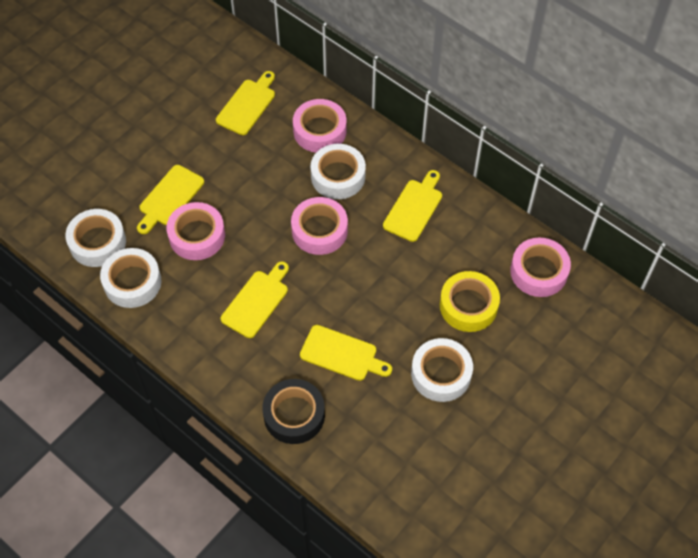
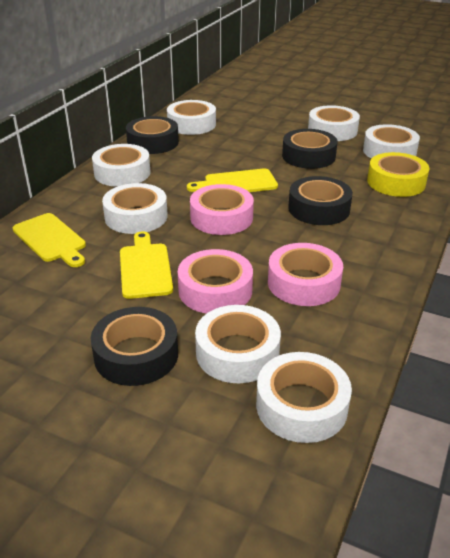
black tape: [262,379,325,444] = 1 -> [90,307,178,386] [126,116,179,154] [282,129,338,169] [288,176,353,225] = 4
pink tape: [166,202,225,260] [291,197,348,255] [293,99,346,153] [510,238,571,297] = 4 -> [178,249,253,314] [190,184,254,235] [268,243,343,306] = 3
white tape: [65,209,126,267] [100,248,161,308] [311,144,366,199] [411,338,473,402] = 4 -> [92,144,151,187] [102,183,168,234] [167,100,216,135] [195,305,281,383] [256,352,352,443] [308,105,360,141] [363,124,420,159] = 7
yellow cutting board: [137,165,204,234] [216,71,275,135] [221,261,289,338] [300,325,392,381] [383,170,442,242] = 5 -> [13,213,86,267] [120,231,173,299] [187,168,278,192] = 3

